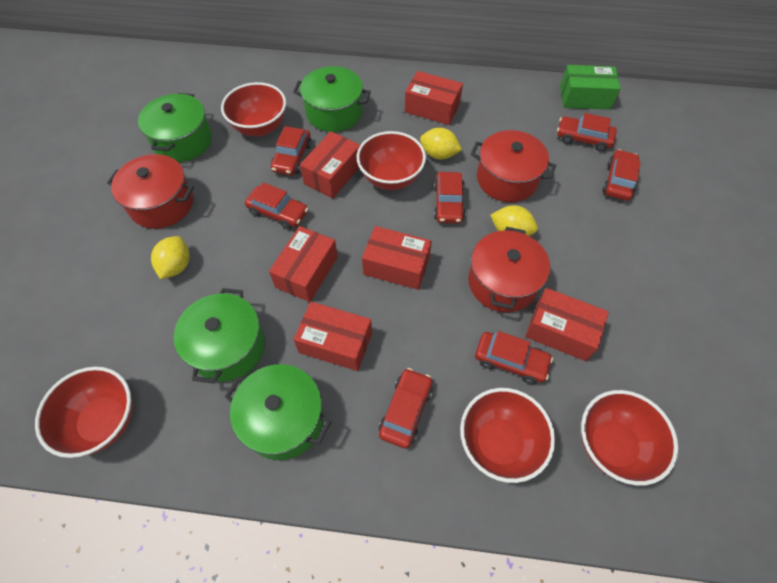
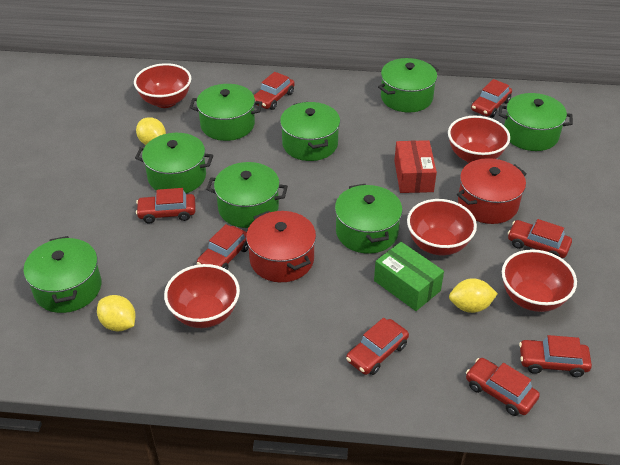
green pot: [138,93,212,162] [174,288,265,383] [225,364,331,460] [293,66,371,132] = 4 -> [24,236,101,313] [135,133,213,193] [190,84,262,141] [206,162,288,228] [280,102,340,161] [335,184,402,254] [378,58,439,113] [499,93,573,151] = 8
red box: [269,226,338,302] [293,302,372,371] [300,131,360,198] [362,226,432,290] [405,71,463,125] [525,288,609,361] = 6 -> [394,140,437,193] = 1
red car: [245,182,308,230] [271,126,311,175] [379,368,433,449] [434,172,465,223] [475,331,553,384] [557,113,617,152] [602,149,641,201] = 7 -> [136,188,196,223] [197,224,249,270] [254,72,295,110] [346,318,409,375] [466,358,540,416] [471,79,512,118] [508,219,572,258] [519,335,592,377] = 8
red pot: [107,154,194,229] [468,227,550,312] [471,130,556,202] = 3 -> [246,211,316,282] [457,158,527,224] = 2

